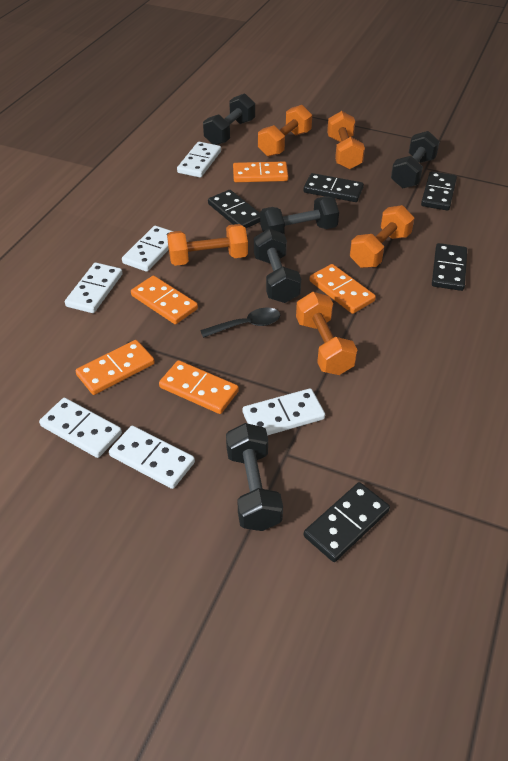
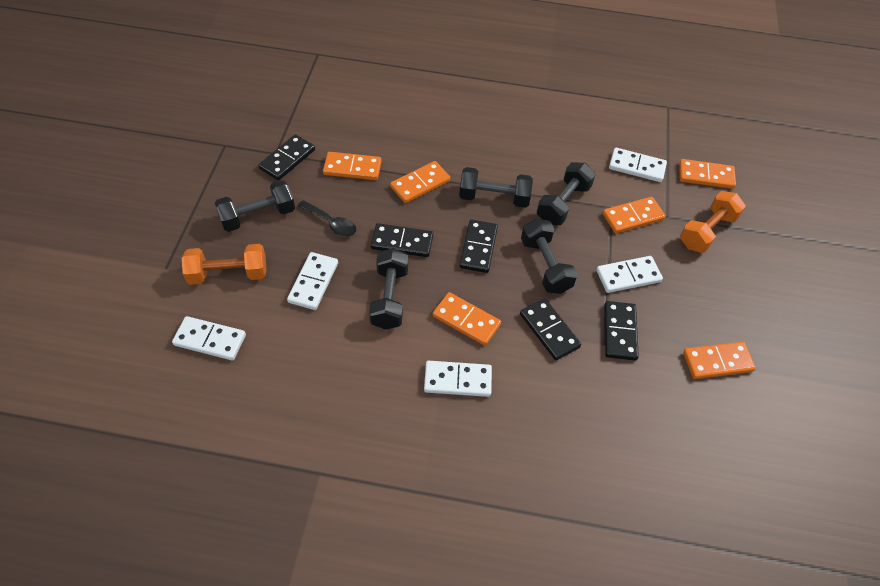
orange domino: [76,340,155,395] [131,276,198,324] [159,360,239,414] [233,161,288,182] [309,264,376,314] = 5 -> [323,152,382,180] [390,161,450,203] [433,292,501,346] [603,197,665,233] [679,159,736,189] [683,342,756,379] = 6
orange dumbbell: [167,224,248,266] [258,105,312,157] [296,292,357,375] [327,111,365,170] [350,205,414,268] = 5 -> [182,244,267,285] [680,191,746,253] = 2
white domino: [39,398,122,458] [65,263,123,313] [109,426,195,489] [122,226,174,272] [177,142,221,178] [243,388,325,436] = 6 -> [172,316,246,360] [287,252,338,310] [424,361,492,397] [596,256,663,293] [609,148,667,182] = 5

